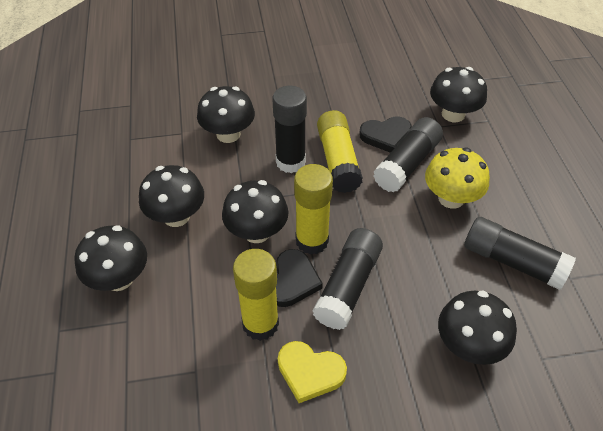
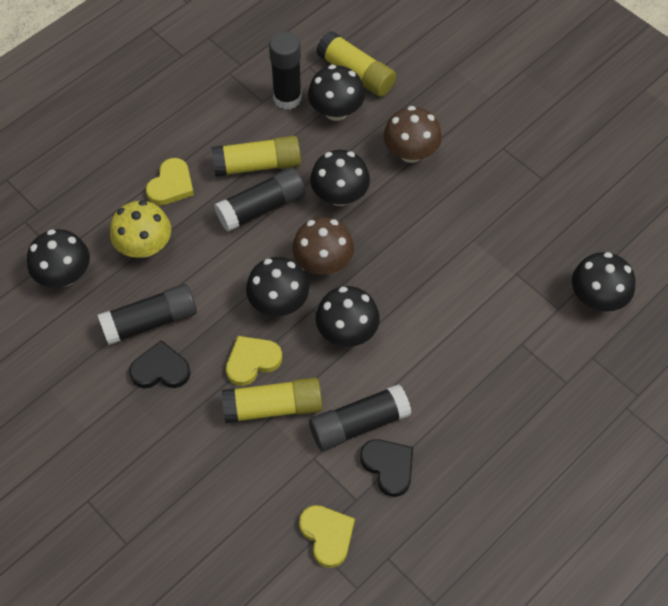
brown mushroom: none = 0 -> [292,217,354,275] [384,106,442,163] = 2
yellow heart: [278,341,347,403] = 1 -> [146,158,194,205] [226,336,282,386] [299,505,355,568] = 3

